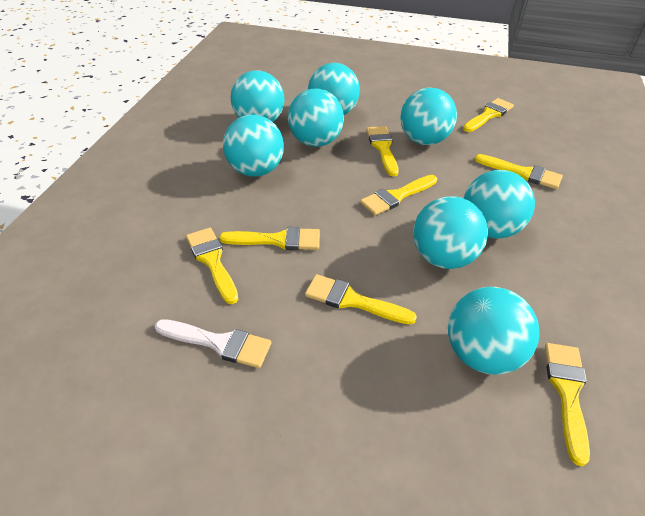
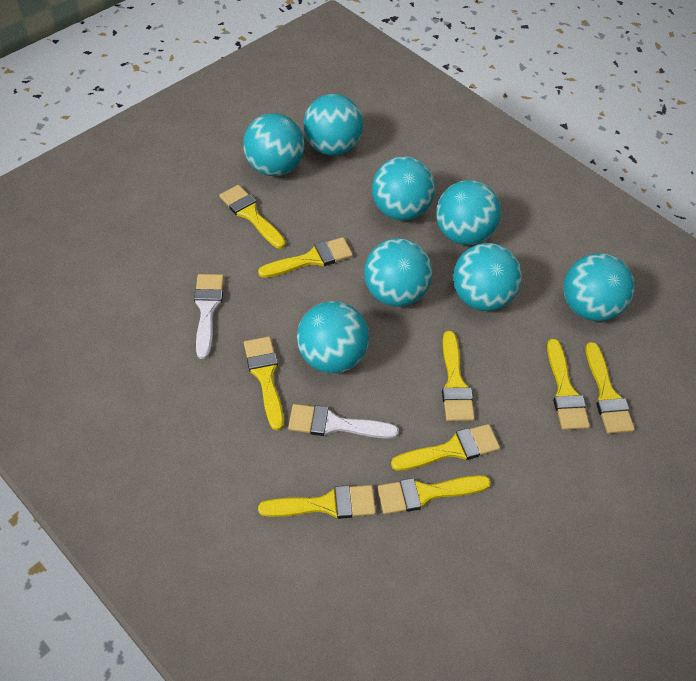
white brush: [155,319,272,368] = 1 -> [194,274,224,359] [288,404,399,439] = 2
yellow brush: [186,228,239,304] [219,227,320,250] [305,274,417,325] [360,175,437,215] [366,126,399,176] [463,98,514,132] [475,154,563,189] [545,343,590,466] = 8 -> [219,185,286,249] [244,337,284,431] [258,237,353,278] [258,485,376,519] [377,475,491,514] [391,424,500,471] [442,331,475,421] [547,339,590,430] [585,342,635,434] = 9

